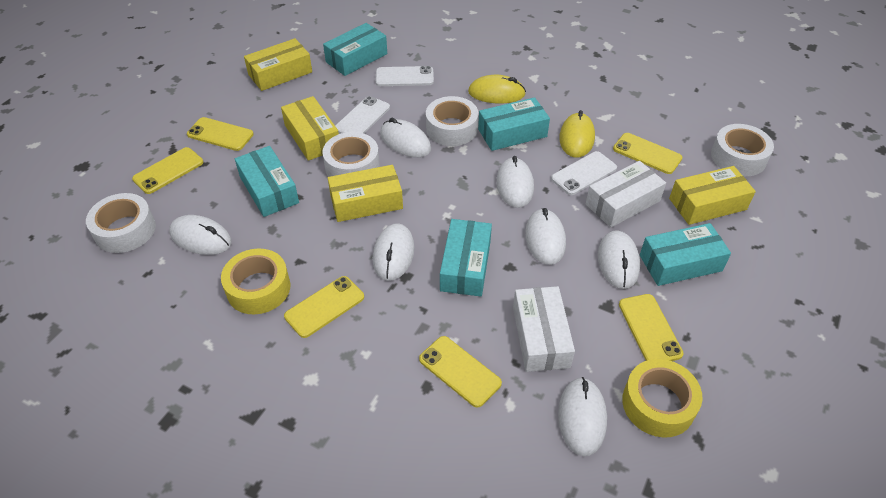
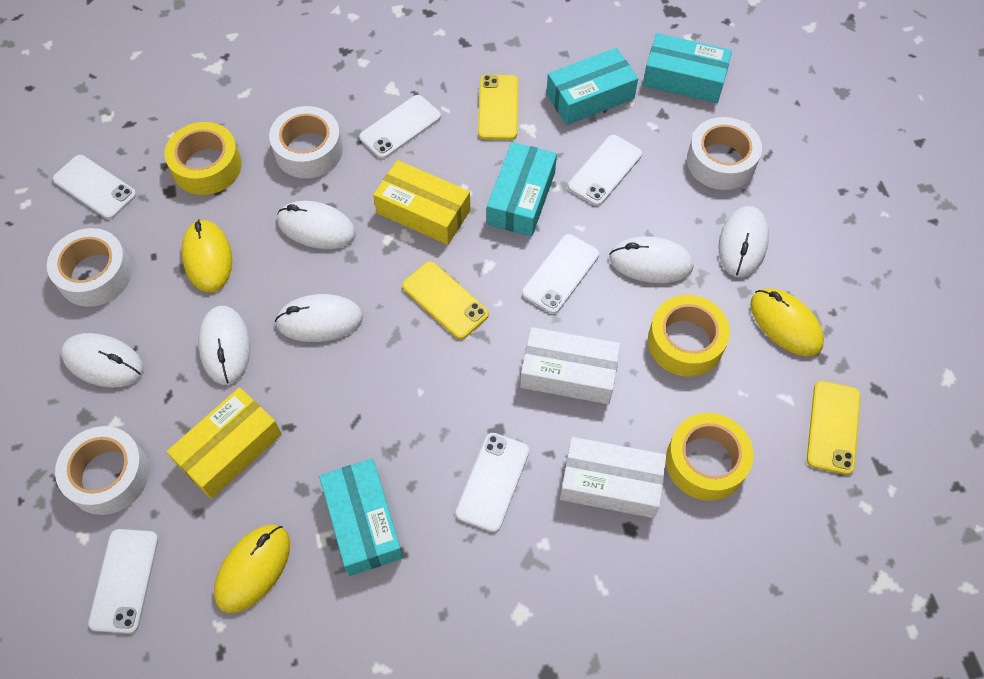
turquoise box: [235,146,299,217] [323,23,387,76] [440,219,492,297] [478,97,550,151] [640,223,731,286] = 5 -> [319,459,403,576] [487,142,557,237] [546,48,638,125] [643,33,732,103] = 4
white mouse: [169,215,232,255] [373,223,415,281] [380,118,431,157] [496,156,534,208] [525,208,566,265] [558,377,607,456] [598,230,640,289] = 7 -> [61,333,144,388] [198,306,251,385] [275,294,363,342] [277,201,356,249] [609,236,694,283] [718,206,769,277] = 6
white phone: [335,96,390,134] [376,66,434,86] [551,151,617,195] = 3 -> [53,155,137,219] [88,529,159,634] [359,95,441,159] [456,433,529,532] [522,234,599,314] [568,135,642,206] = 6
yellow box: [244,38,312,91] [281,96,339,161] [328,165,403,222] [669,166,756,225] = 4 -> [167,387,282,499] [373,160,471,245] = 2
yellow mouse: [468,75,526,104] [559,110,595,158] = 2 -> [181,219,232,293] [214,525,290,613] [750,289,824,357] = 3
yellow phone: [132,147,203,194] [187,117,254,151] [284,276,364,338] [419,336,502,408] [613,133,683,174] [619,294,684,361] = 6 -> [402,261,489,339] [478,75,518,140] [807,381,861,475] = 3
yellow tape: [221,249,290,314] [622,359,703,437] = 2 -> [165,122,242,195] [648,295,730,377] [666,413,754,501] = 3

